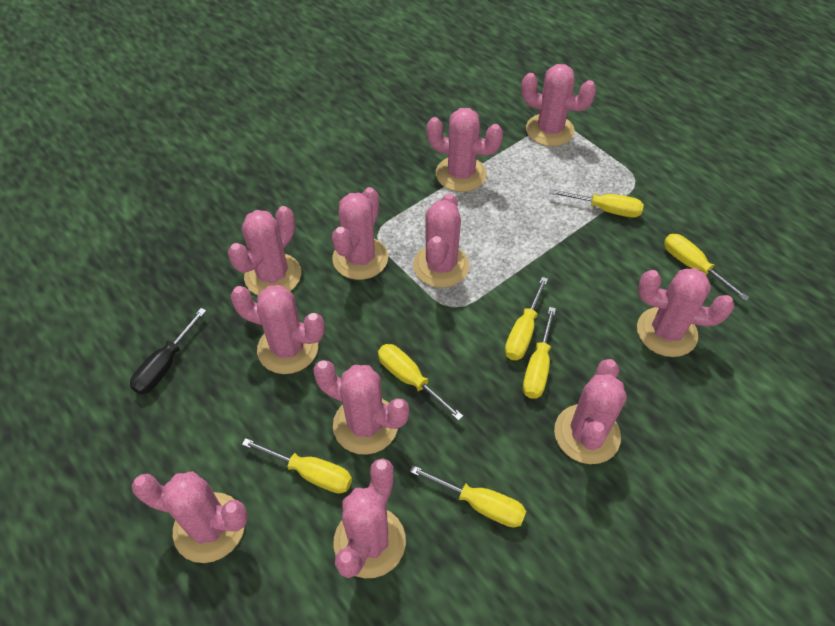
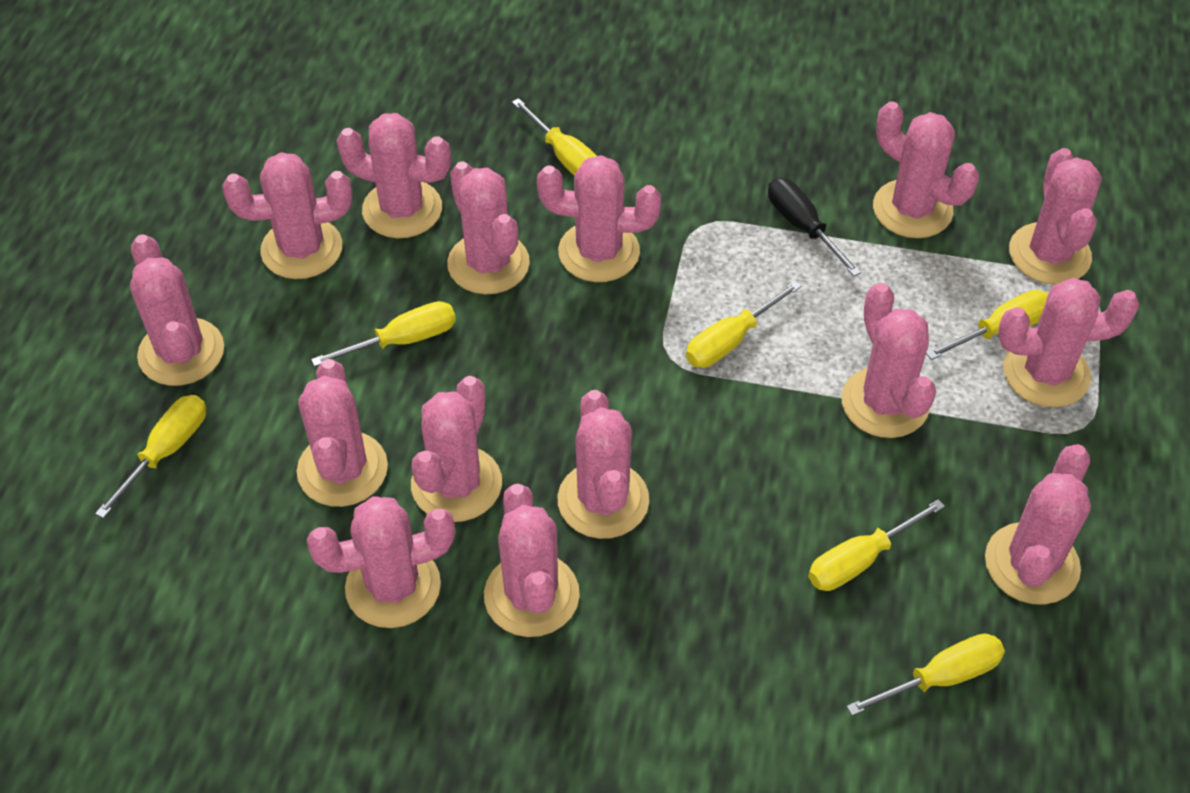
pink cactus: [132,471,248,563] [228,206,301,295] [230,285,325,374] [313,360,409,455] [332,187,388,280] [333,458,406,578] [413,193,469,288] [426,108,503,192] [521,64,597,146] [554,359,627,464] [637,268,734,357] = 11 -> [130,234,224,386] [223,152,352,279] [297,359,388,507] [307,496,455,628] [337,113,451,238] [411,376,502,522] [447,161,530,294] [484,484,580,637] [537,155,661,282] [558,390,649,539] [842,283,936,438] [873,101,979,238] [985,444,1091,605] [998,278,1140,407] [1009,148,1102,285] = 15

